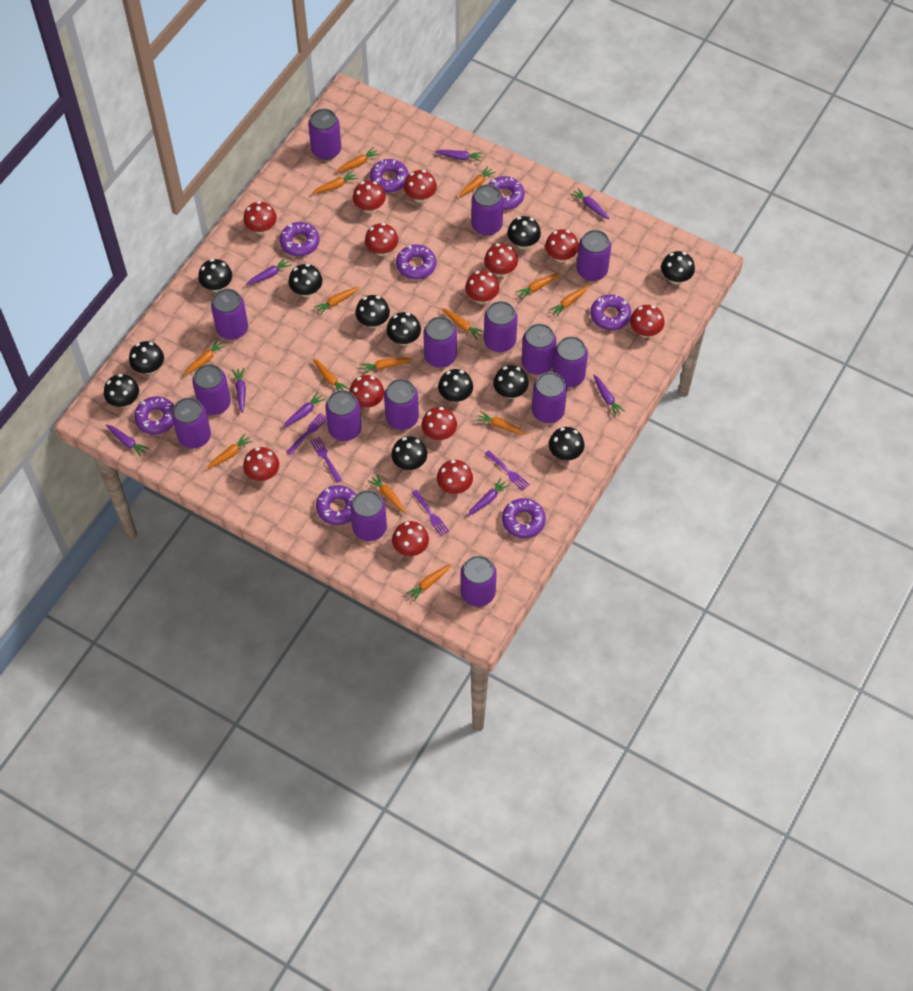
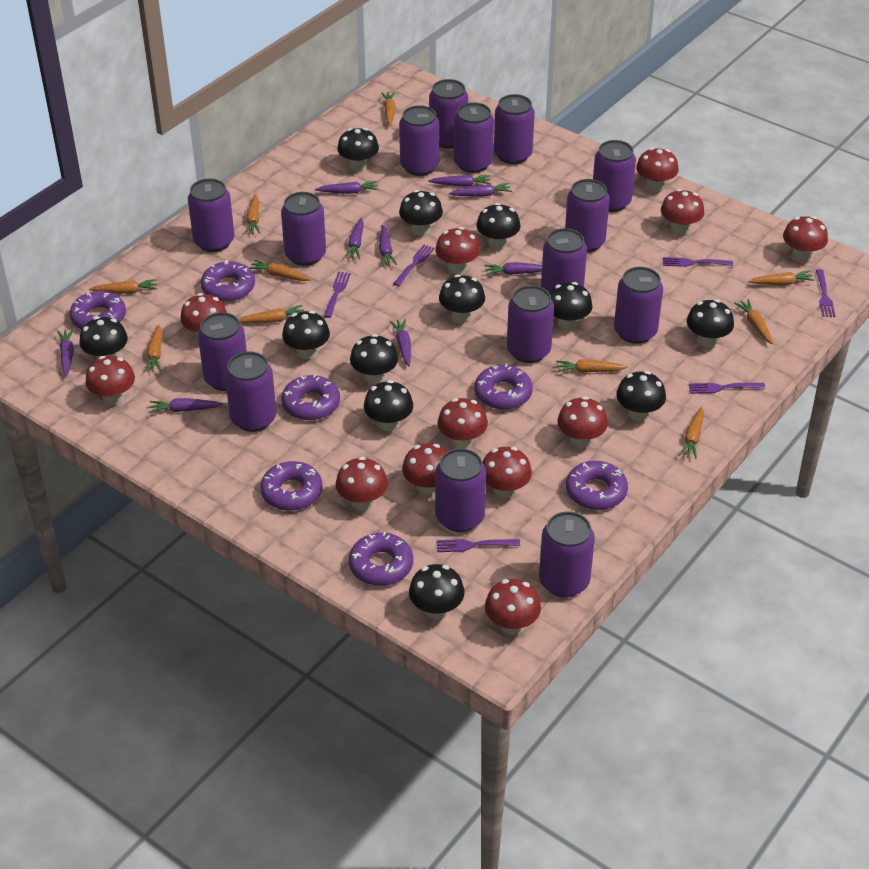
orange carrot: [184,339,226,375] [207,434,253,469] [312,171,358,194] [313,358,349,391] [314,287,360,315] [336,147,380,173] [360,358,412,374] [367,473,407,513] [406,564,451,602] [442,308,484,339] [458,166,496,198] [476,411,527,435] [515,273,560,300] [549,285,589,317] = 14 -> [89,279,157,294] [144,324,162,372] [238,305,304,323] [245,194,260,234] [249,259,312,281] [381,92,396,126] [556,359,628,373] [679,406,704,459] [734,299,773,344] [747,270,815,285] = 10
purple carrot: [106,425,149,457] [232,368,246,413] [246,257,292,285] [283,392,326,428] [435,150,483,162] [467,478,510,516] [570,188,610,220] [593,375,625,416] = 8 -> [57,328,74,377] [149,398,223,413] [315,181,379,194] [344,218,364,259] [379,225,397,267] [390,319,411,366] [428,175,491,187] [449,183,512,197] [484,262,542,275] = 9
purple donut: [134,396,174,434] [279,222,319,256] [316,485,356,525] [370,159,409,192] [396,245,436,280] [489,176,524,210] [502,498,546,538] [590,294,632,331] = 8 -> [70,291,126,329] [201,260,255,302] [260,461,322,511] [281,374,340,420] [349,532,413,586] [475,364,533,410] [566,461,628,510] = 7
purple fork: [287,413,327,455] [310,437,342,483] [412,490,449,536] [485,450,530,491] = 4 -> [324,272,351,318] [393,245,435,286] [436,539,520,552] [663,257,733,267] [688,383,765,394] [816,269,836,317] = 6
red mushroom: [243,201,277,235] [243,447,279,481] [349,375,384,408] [353,181,386,213] [365,223,398,256] [392,521,429,556] [404,170,437,203] [421,407,457,441] [437,460,473,494] [465,271,499,304] [484,244,518,277] [545,229,579,262] [630,305,664,338] = 13 -> [86,356,135,405] [180,293,227,339] [336,457,388,510] [402,443,447,495] [435,227,480,274] [438,398,488,449] [482,447,532,498] [485,579,541,634] [557,396,608,448] [636,147,679,192] [661,189,704,235] [783,216,828,262] = 12

